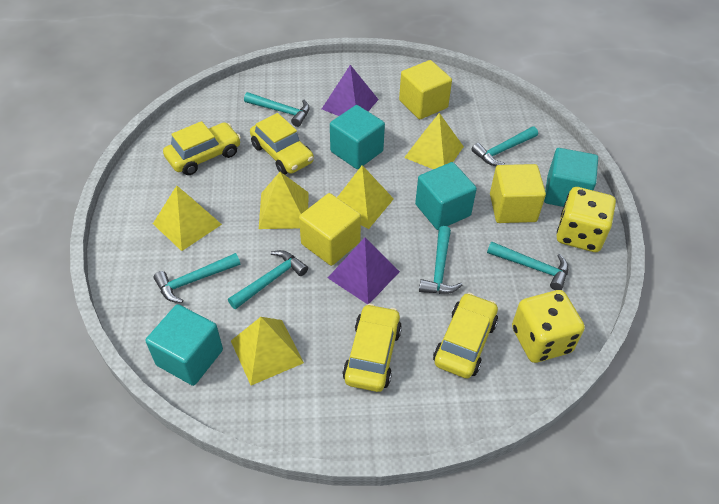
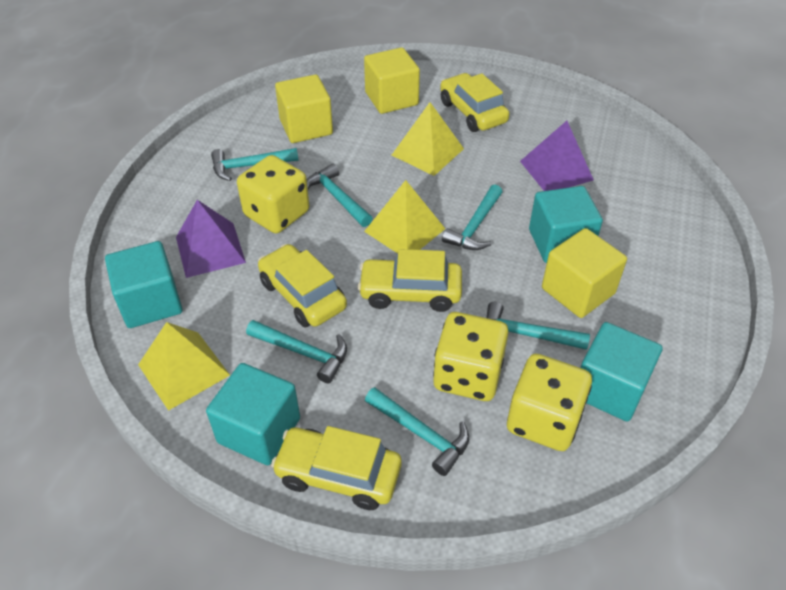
yellow dice: [512,290,585,363] [557,187,616,252] = 2 -> [237,155,309,234] [433,312,509,401] [507,354,592,451] = 3
yellow pyramid: [153,186,222,251] [231,317,304,385] [259,172,309,229] [337,165,394,229] [404,113,464,169] = 5 -> [138,322,230,411] [364,180,445,253] [392,102,464,176] = 3

